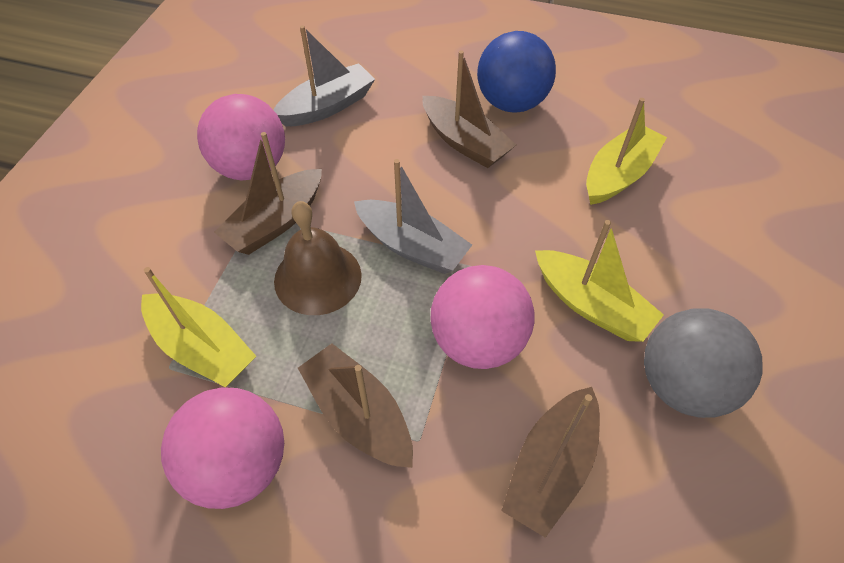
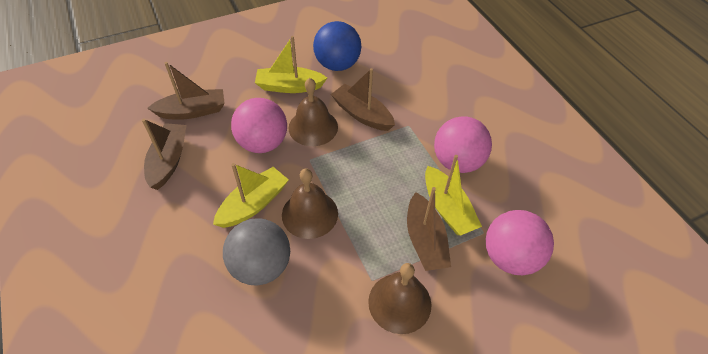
brown bell: [274,201,362,315] = 1 -> [282,168,338,239] [289,78,338,146] [368,263,431,334] = 3
grey boat: [274,25,375,126] [354,159,472,274] = 2 -> none = 0

